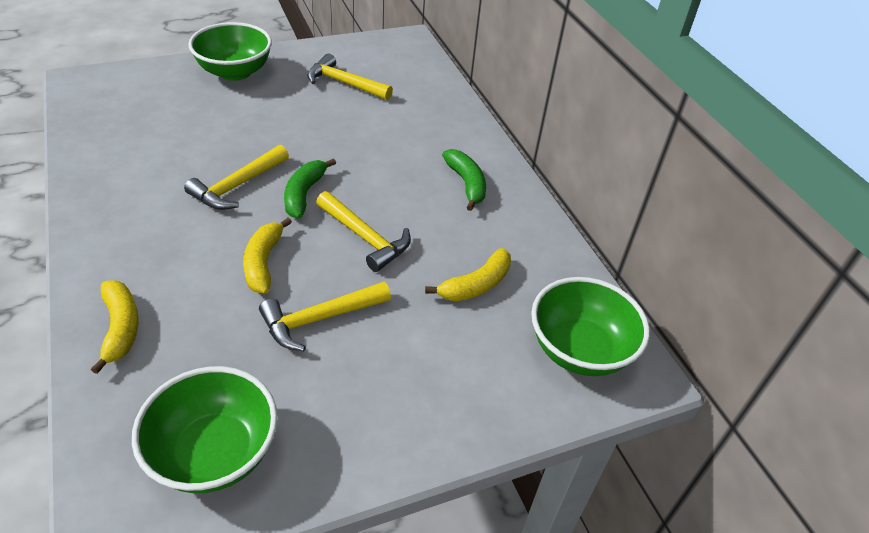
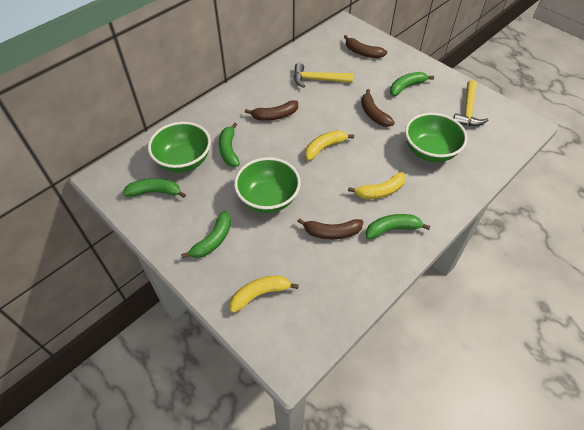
brown banana: none = 0 -> [245,100,298,121] [297,218,363,239] [344,35,387,58] [361,89,395,127] = 4
green banana: [284,158,336,219] [442,149,486,211] = 2 -> [123,178,186,198] [181,211,231,258] [219,123,240,167] [366,214,430,239] [390,72,434,96] = 5
yellow hammer: [184,145,289,210] [259,282,391,351] [307,54,393,100] [316,191,411,272] = 4 -> [294,63,353,88] [453,80,489,126] = 2

